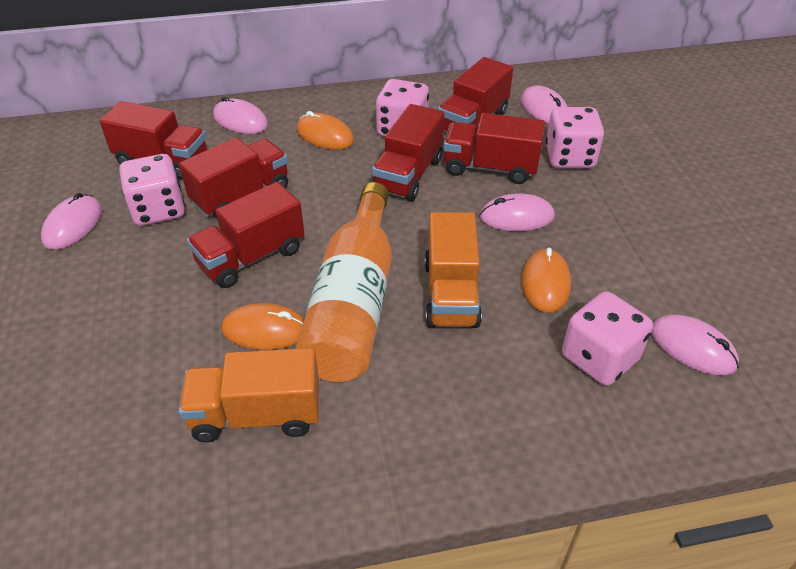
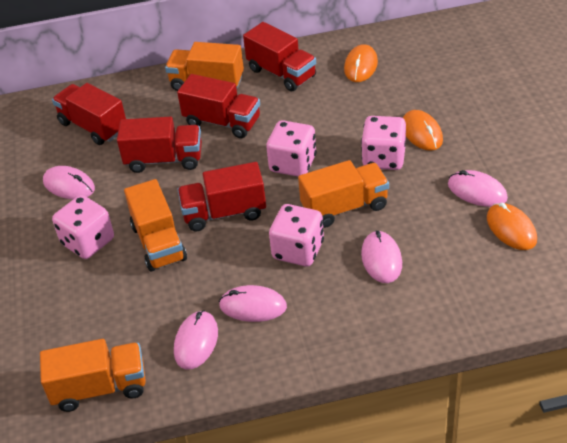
orange bottle: [296,182,392,382] = 1 -> none = 0
orange truck: [178,348,319,442] [424,212,482,328] = 2 -> [40,339,146,412] [124,179,187,272] [165,42,244,91] [298,160,389,228] = 4
red truck: [99,101,207,179] [179,137,288,218] [187,182,304,288] [372,104,444,201] [438,57,513,132] [444,113,545,184] = 6 -> [52,83,126,145] [117,117,202,173] [177,74,260,138] [177,162,266,231] [243,22,316,92] = 5

